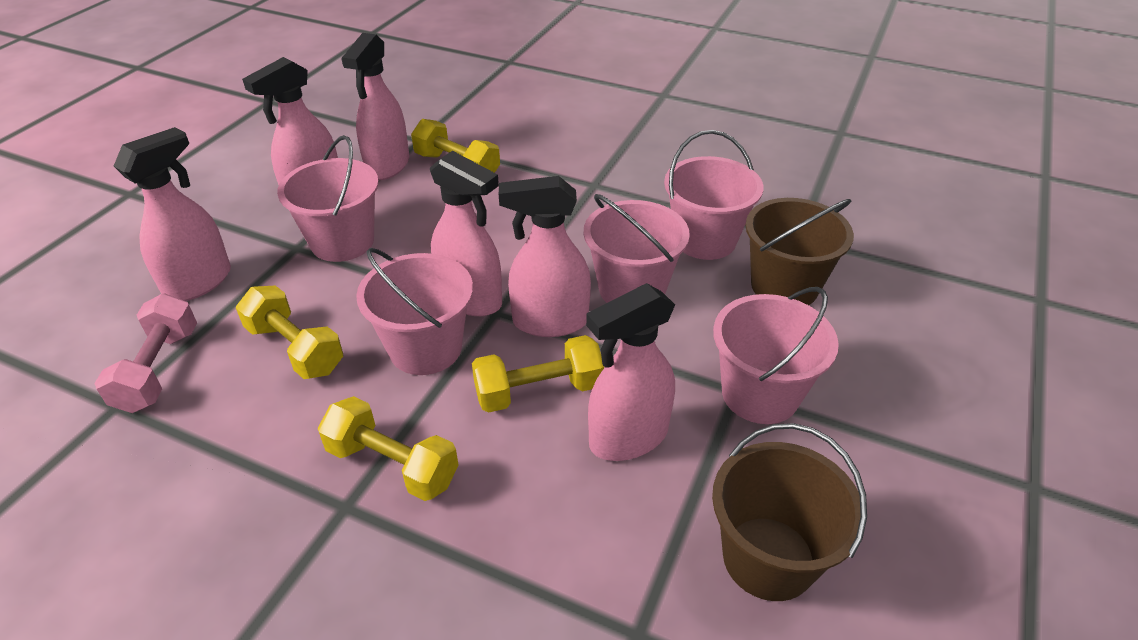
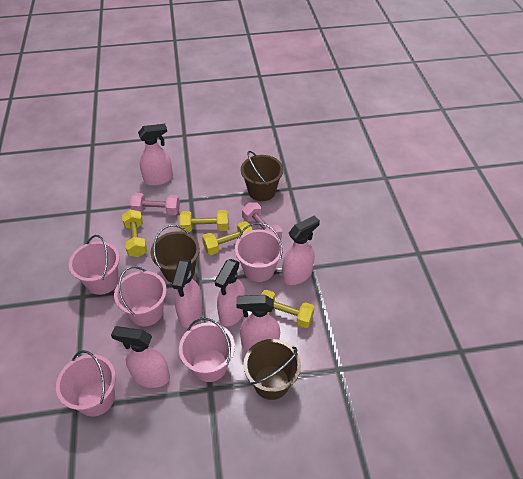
brown bucket: [712,423,867,601] [745,198,854,305] = 2 -> [151,225,200,283] [241,151,283,201] [244,339,301,400] = 3
pink dumbbell: [94,294,197,413] = 1 -> [130,193,180,215] [242,202,282,239] = 2

